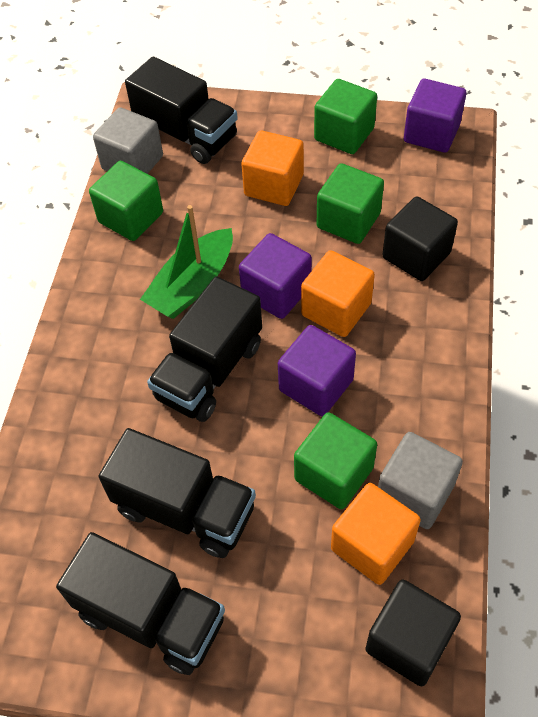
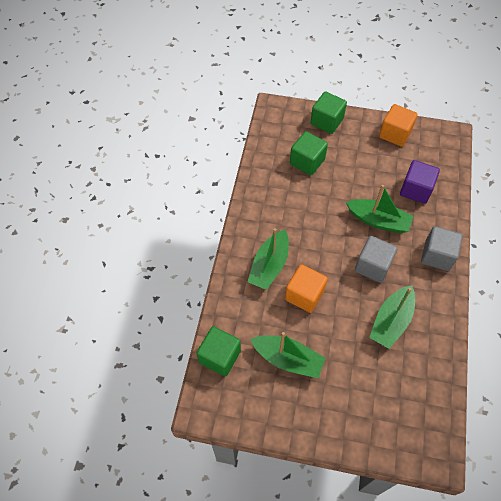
black cube: [365,580,461,686] [382,197,458,281] = 2 -> none = 0
black truck: [56,532,225,675] [99,428,256,558] [125,57,238,164] [147,276,262,422] = 4 -> none = 0
green boat: [140,205,233,319] = 1 -> [248,228,289,290] [250,332,326,378] [346,185,414,233] [369,285,415,349] = 4
green cube: [89,161,163,241] [294,412,377,509] [314,79,377,154] [317,163,384,244] = 4 -> [197,326,241,377] [290,131,328,175] [310,91,347,134] = 3
orange cube: [241,130,304,206] [301,250,375,337] [331,483,421,585] = 3 -> [285,264,328,313] [379,104,418,147] = 2
purple cube: [239,233,312,319] [278,325,356,416] [404,79,466,153] = 3 -> [400,160,440,204] = 1

